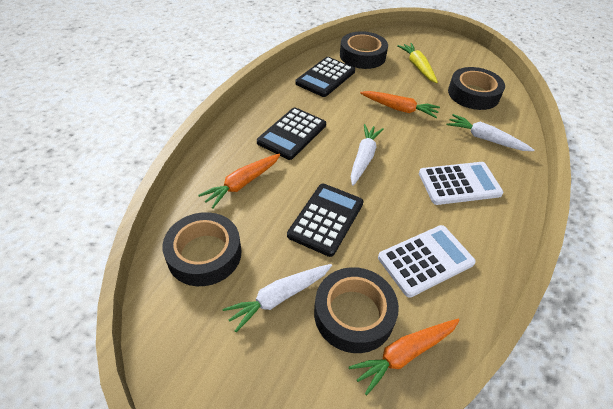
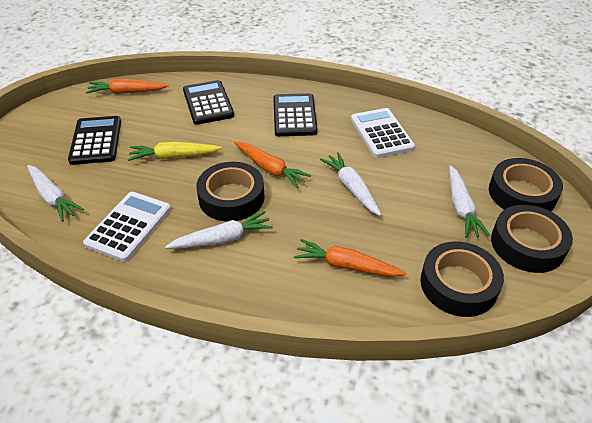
white carrot: [223,264,332,332] [351,124,384,186] [447,114,534,151] = 3 -> [27,165,84,222] [165,211,273,249] [320,152,382,216] [449,165,490,238] = 4

